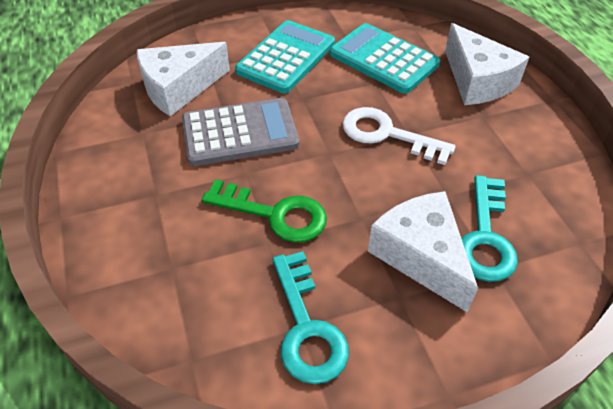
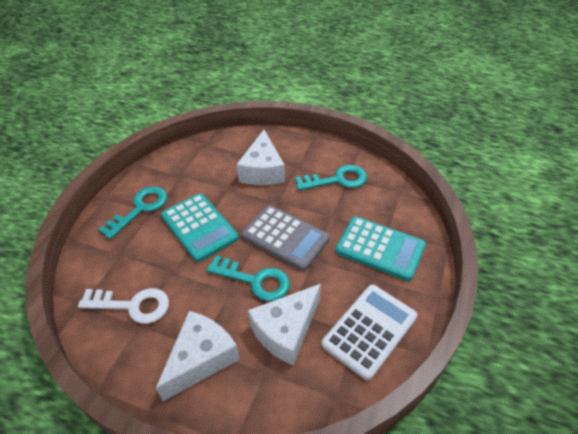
green key: [202,179,327,243] = 1 -> none = 0
turquoise key: [273,251,349,384] [461,175,518,282] = 2 -> [98,187,167,239] [207,255,290,301] [295,165,367,191] = 3
white calculator: none = 0 -> [322,285,417,380] = 1

